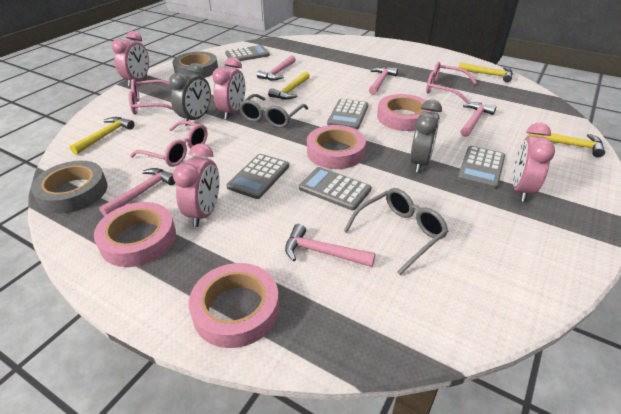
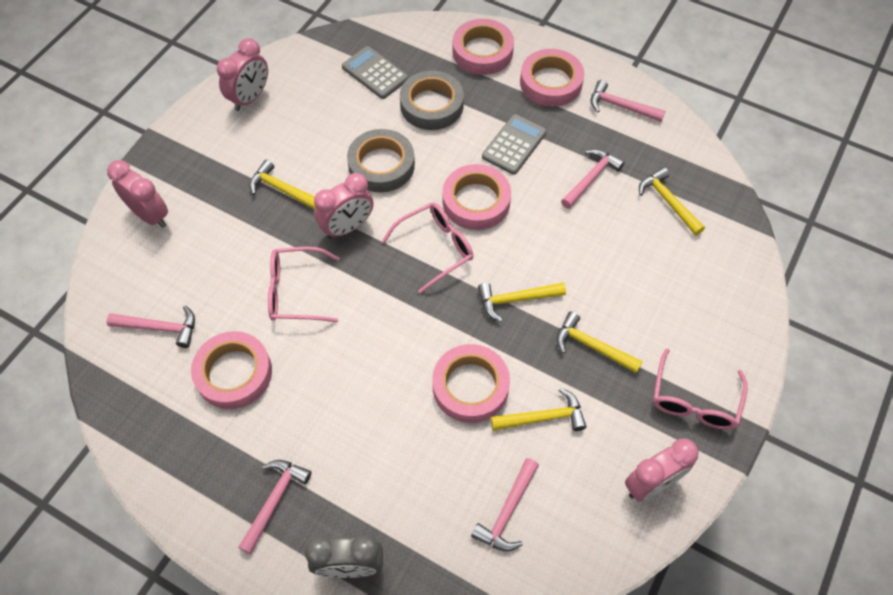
grey calculator: [225,45,270,61] [226,154,289,199] [299,167,372,210] [327,99,368,130] [457,146,505,189] = 5 -> [342,46,409,99] [482,114,547,175] = 2
grey clock: [169,63,211,126] [410,99,442,172] = 2 -> [305,535,383,578] = 1
grey glasses: [239,94,308,128] [344,188,448,275] = 2 -> none = 0
pink tape: [94,202,176,267] [189,263,279,348] [307,125,366,169] [377,94,431,131] = 4 -> [191,331,272,409] [432,344,510,423] [442,164,511,230] [452,19,514,75] [520,49,584,107] = 5
yellow hammer: [69,117,134,155] [268,71,310,100] [458,62,513,82] [529,133,605,157] = 4 -> [249,160,315,210] [478,282,566,322] [491,388,587,431] [556,312,643,373] [639,167,705,235] = 5

